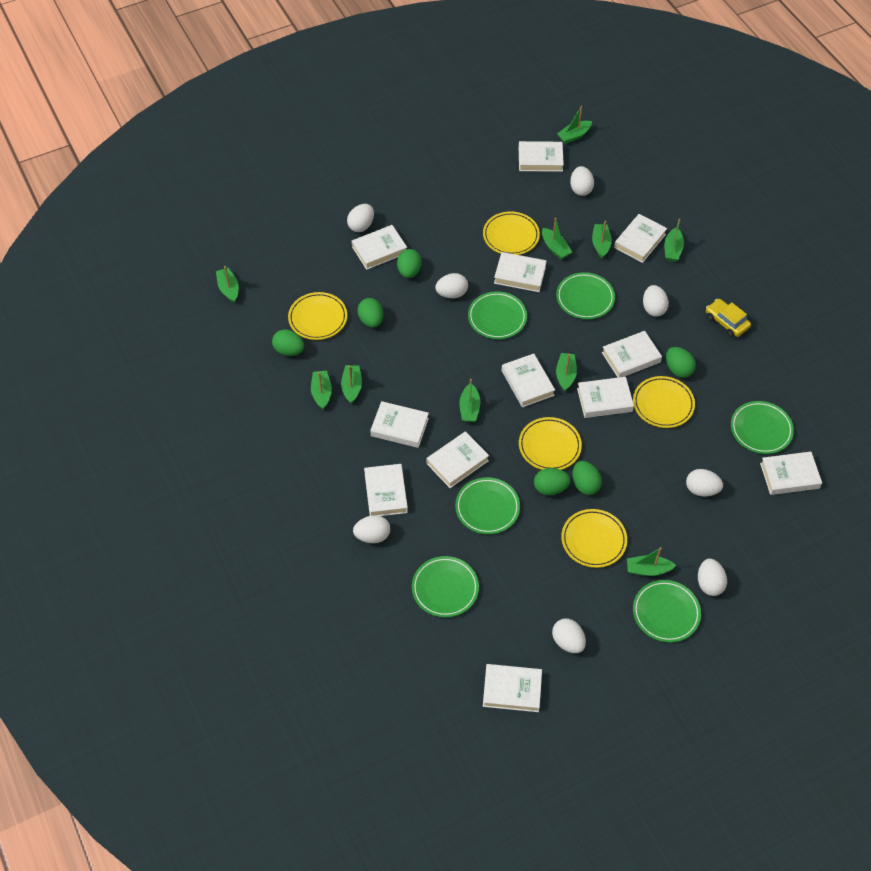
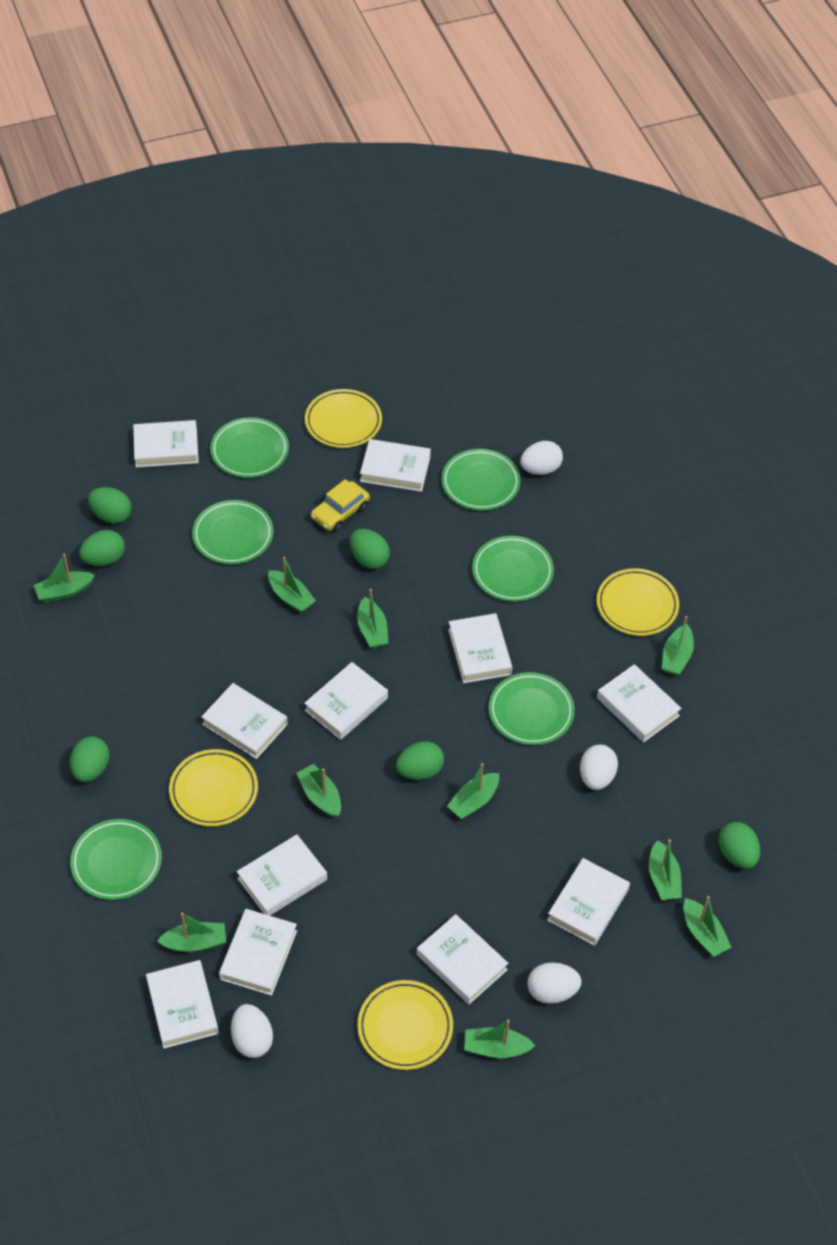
white book: [352,225,407,270] [364,464,408,516] [370,401,429,448] [427,431,489,488] [483,664,542,712] [494,252,547,292] [502,353,555,408] [519,141,564,172] [577,377,634,418] [602,331,662,377] [614,214,667,263] [760,452,822,495] = 12 -> [133,420,199,467] [146,960,219,1049] [201,683,288,759] [219,909,297,996] [237,834,327,916] [304,662,388,740] [360,439,431,492] [417,914,508,1004] [448,613,512,683] [547,858,630,946] [597,664,681,743] = 11
white egg: [347,204,374,232] [353,515,390,543] [435,273,468,298] [552,619,586,653] [570,166,594,196] [643,285,669,317] [686,469,723,496] [698,559,727,596] = 8 -> [231,1004,273,1058] [520,441,563,475] [528,962,582,1004] [580,745,618,790] = 4
yellow plate: [288,292,347,340] [483,212,540,255] [519,417,582,470] [561,509,627,568] [633,376,695,428] = 5 -> [169,749,258,826] [305,389,382,448] [357,980,453,1070] [597,568,679,636] = 4

